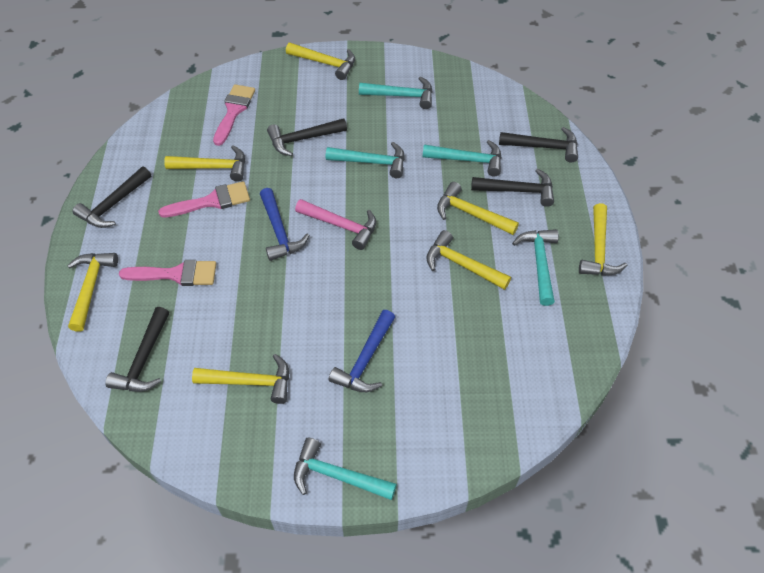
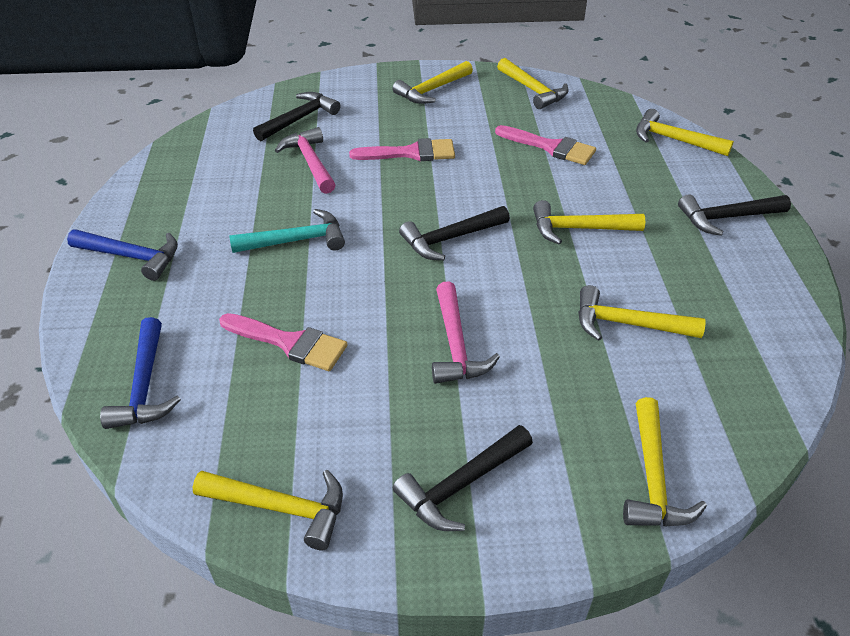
black hammer: [73,166,151,228] [105,307,169,392] [267,118,347,156] [471,169,554,207] [499,127,578,163] = 5 -> [253,92,340,141] [393,425,533,531] [399,206,510,260] [678,194,791,236] = 4
pink hammer: [295,199,376,250] = 1 -> [275,127,336,194] [432,281,500,384] = 2
turquoise hammer: [294,438,397,500] [326,142,405,178] [359,77,432,109] [423,140,502,177] [512,229,559,306] = 5 -> [229,209,345,253] = 1

